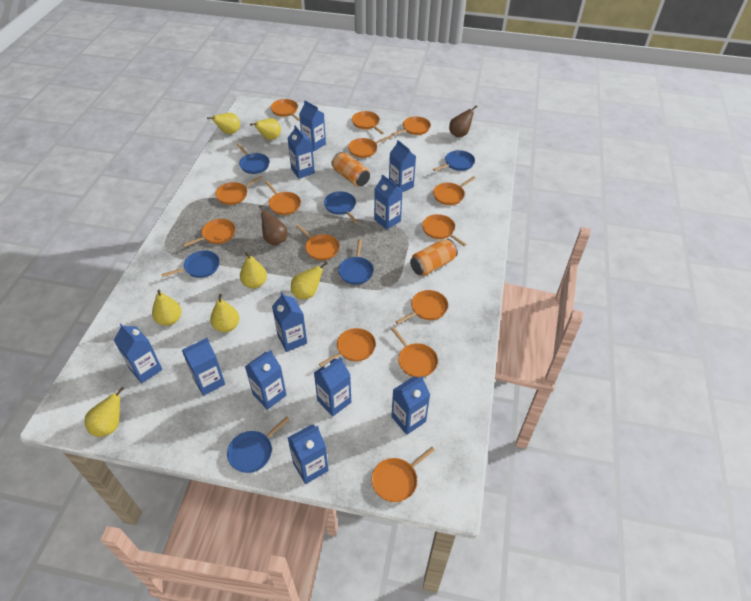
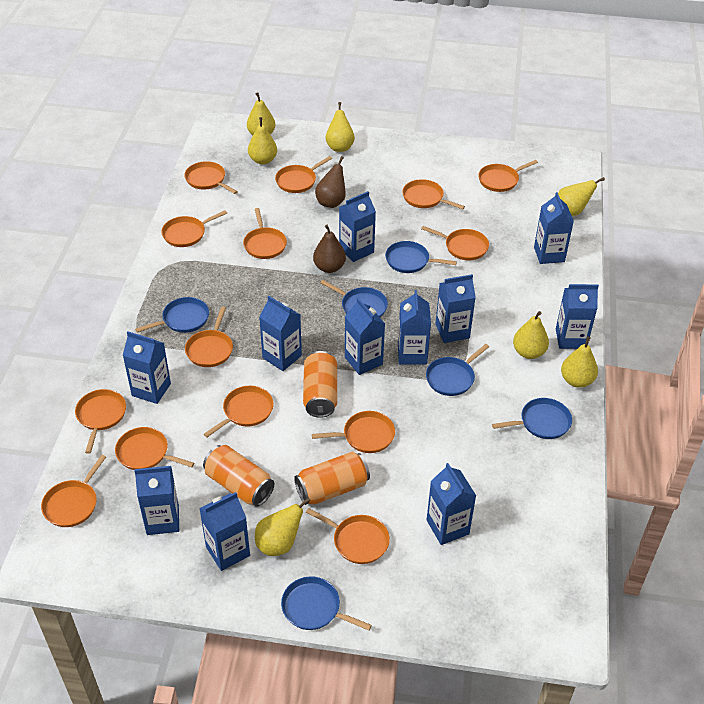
orange can: [331,152,370,187] [410,239,458,276] = 2 -> [203,445,274,506] [294,452,370,505] [303,351,337,418] = 3

